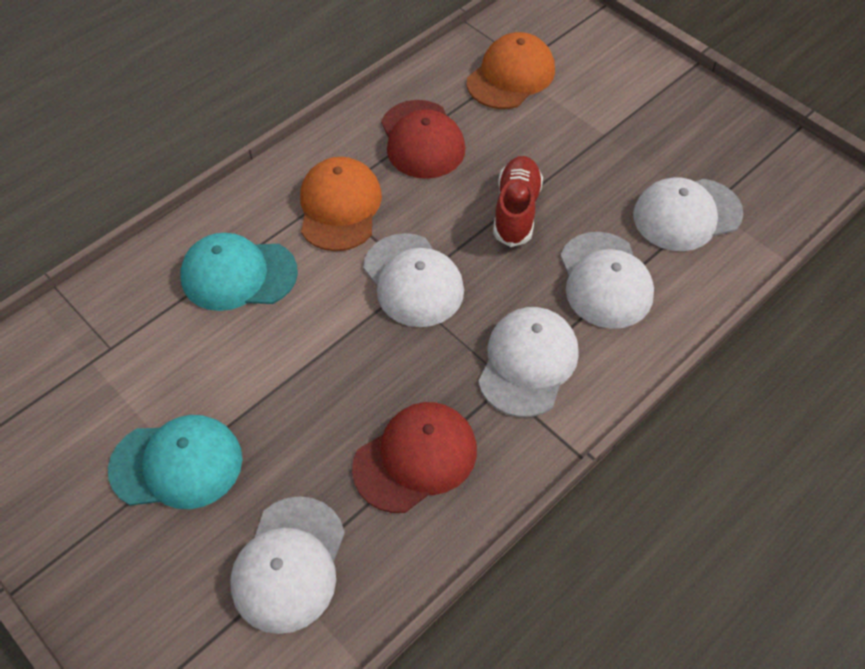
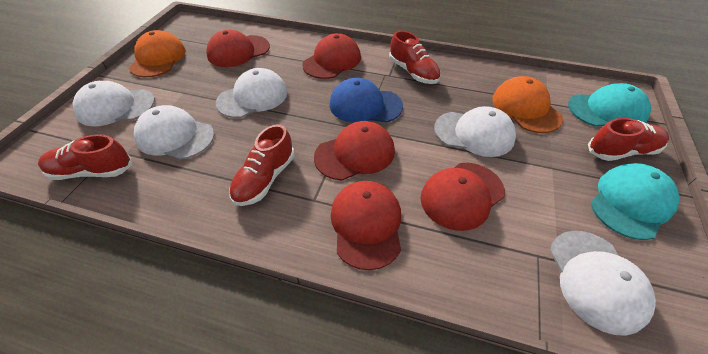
blue cap: none = 0 -> [330,78,403,123] = 1
red cap: [352,402,477,513] [381,100,465,179] = 2 -> [206,29,270,67] [302,33,361,79] [314,121,395,181] [331,181,401,270] [420,163,505,231] = 5
red shoe: [493,156,543,247] = 1 -> [38,134,132,180] [229,124,295,206] [389,30,441,84] [588,118,669,161] = 4

